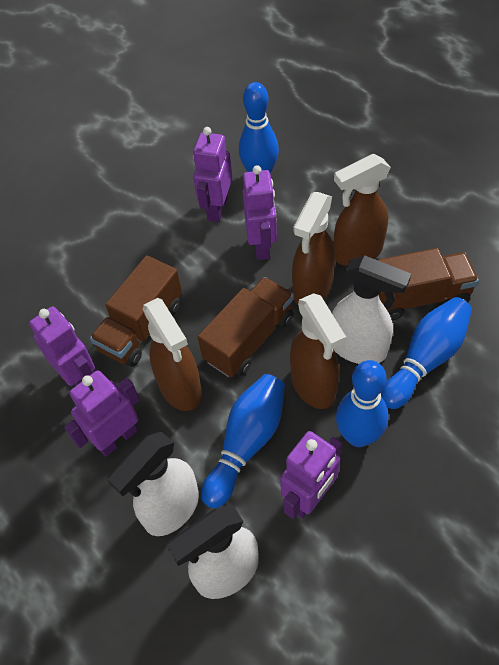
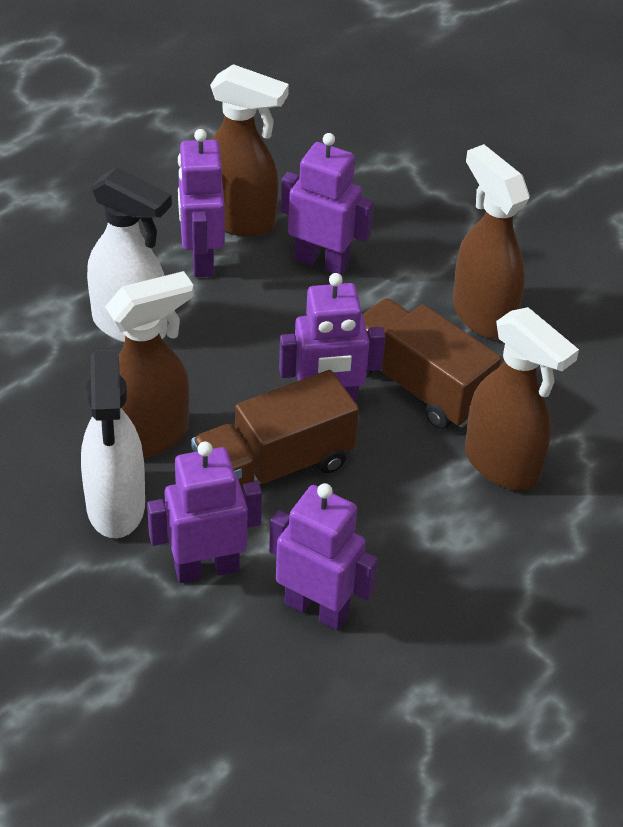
blue bowling pin: [201,374,285,508] [239,82,279,174] [336,360,388,447] [381,297,472,409] = 4 -> none = 0
brown truck: [90,256,182,367] [198,277,294,377] [378,248,479,320] = 3 -> [191,370,359,492] [363,298,501,429] = 2
white spray bottle: [107,432,199,536] [166,505,259,599] [332,255,411,364] = 3 -> [81,350,145,538] [87,167,172,342] = 2

